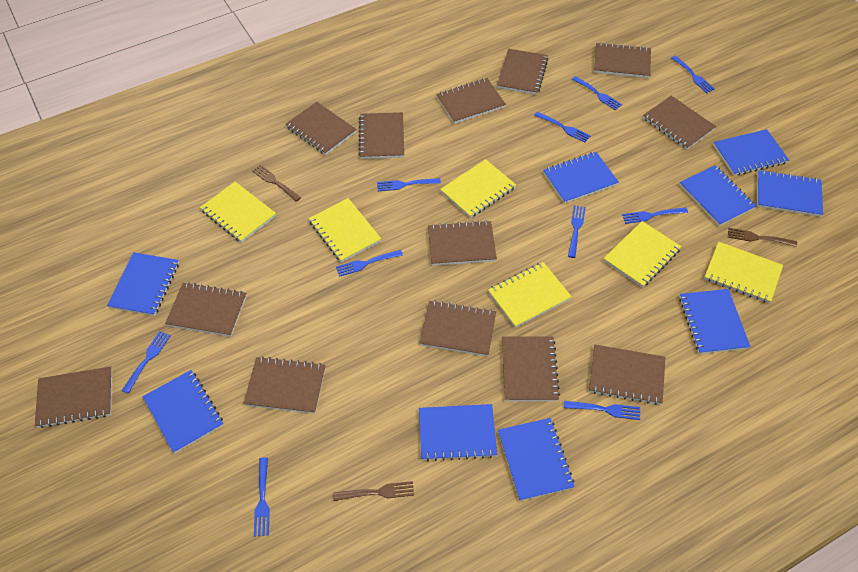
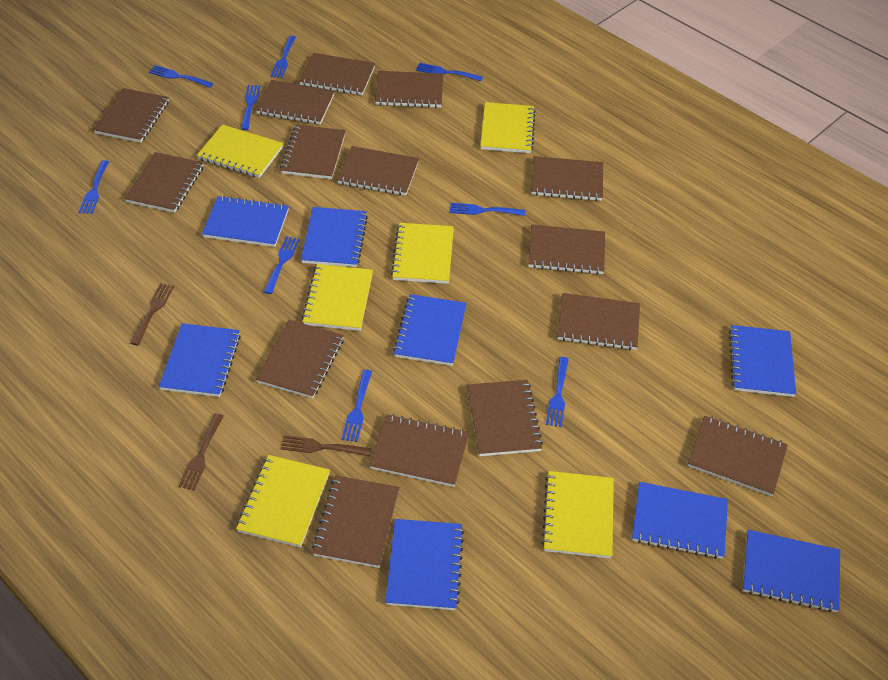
blue fork: [122,331,171,394] [254,457,270,537] [336,250,403,277] [377,178,441,191] [534,112,591,143] [564,401,640,420] [568,205,586,258] [572,76,622,110] [622,207,688,224] [671,55,715,93] = 10 -> [79,160,109,214] [149,65,213,88] [241,85,260,130] [264,236,300,294] [271,35,296,78] [342,369,372,442] [416,63,483,81] [450,203,525,216] [546,357,569,427] = 9
blue notebook: [107,252,179,316] [142,370,223,454] [419,404,497,461] [498,418,575,501] [543,152,619,204] [679,289,750,354] [680,165,756,226] [713,129,789,176] [757,170,823,217] = 9 -> [159,323,241,397] [202,196,289,247] [301,207,368,267] [385,519,464,610] [393,294,467,366] [632,482,728,559] [729,325,796,397] [743,530,840,612] = 8
brown notebook: [35,366,112,428] [165,282,247,337] [243,356,326,414] [286,102,357,155] [358,112,404,159] [419,300,496,356] [428,220,497,266] [436,78,506,124] [497,49,549,95] [502,337,560,401] [589,345,665,405] [594,42,651,78] [643,96,716,149] = 13 -> [93,88,169,143] [124,152,203,213] [256,80,335,124] [256,320,344,399] [280,125,346,179] [299,53,375,95] [312,476,400,568] [337,146,419,196] [369,414,469,487] [375,71,443,108] [467,380,543,456] [528,225,605,275] [531,156,603,201] [557,293,640,350] [688,416,788,496] = 15

